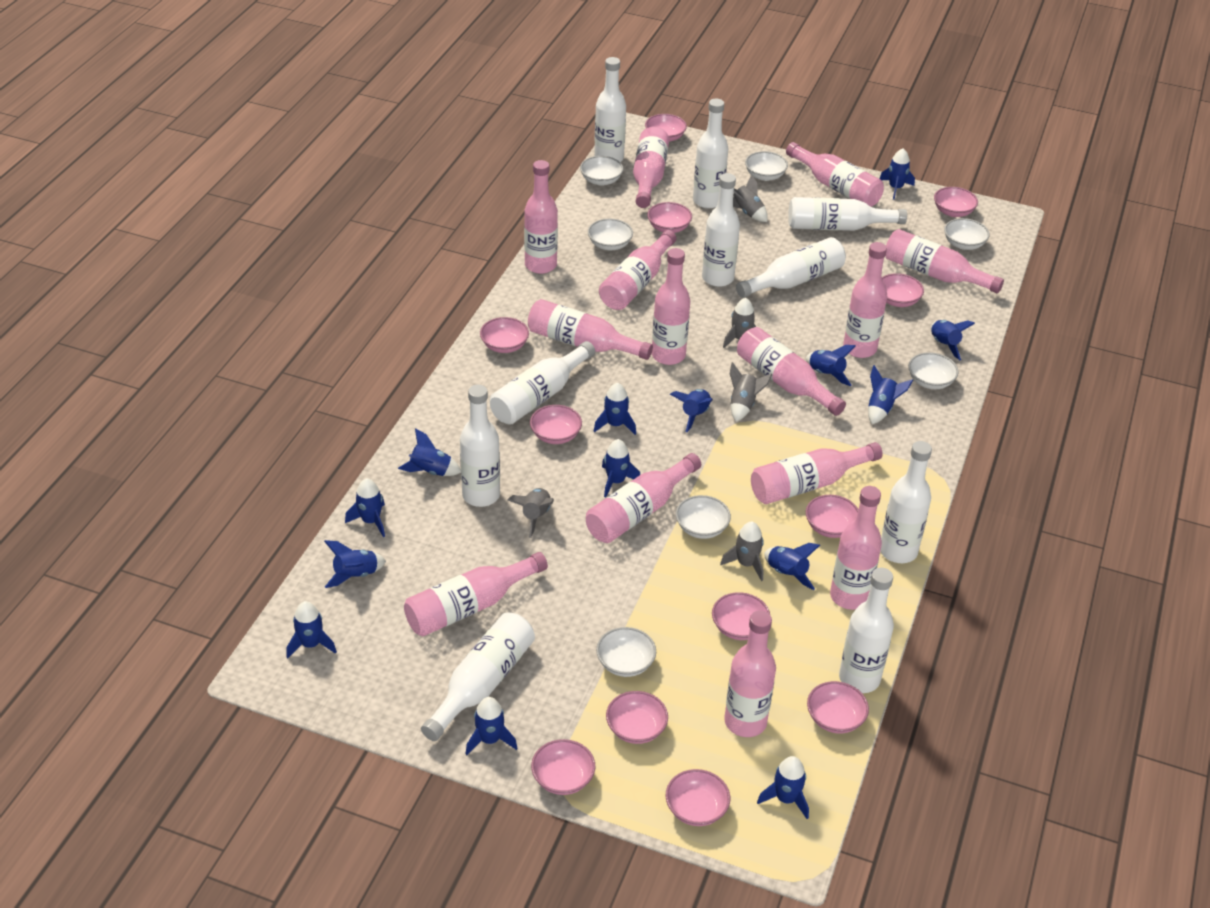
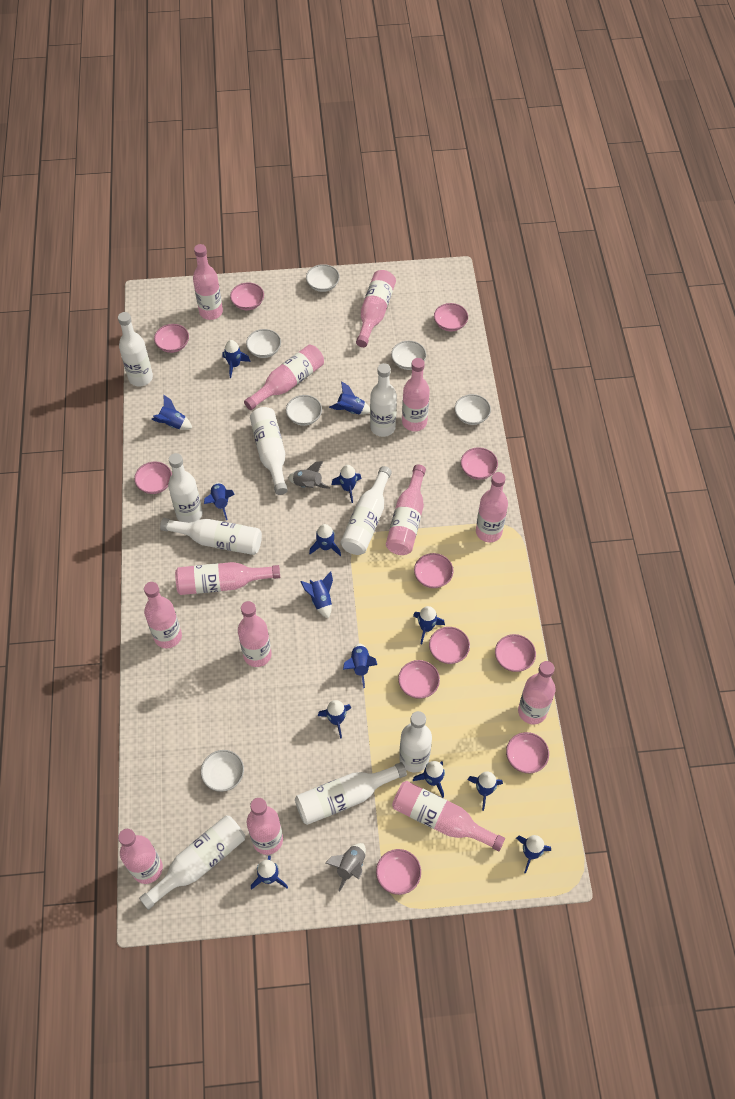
grey rocket: [508,488,554,538] [720,522,764,581] [723,298,756,348] [730,362,772,422] [733,174,768,222] = 5 -> [288,461,330,489] [326,843,366,891] = 2
pink bottle: [404,552,548,636] [524,160,558,274] [528,299,653,360] [586,453,701,543] [599,230,676,310] [633,127,669,208] [652,248,690,365] [724,610,776,737] [737,327,846,416] [751,442,883,504] [786,142,884,207] [830,486,882,610] [843,242,887,358] [886,229,1004,293] = 14 -> [118,829,163,884] [144,582,182,648] [175,562,280,595] [193,244,223,320] [238,601,272,667] [244,345,324,410] [247,798,283,855] [356,270,396,347] [386,465,426,555] [392,781,505,852] [402,358,430,431] [476,472,508,542] [518,661,556,725] = 13
pink bowl: [480,317,529,353] [530,405,582,444] [531,739,595,795] [606,691,668,744] [645,114,687,142] [647,202,692,233] [665,769,730,826] [712,592,770,640] [806,495,858,538] [807,681,869,734] [882,273,924,307] [934,187,978,217] = 12 -> [134,462,172,494] [154,324,189,353] [230,282,264,310] [376,849,421,895] [398,660,440,699] [414,553,454,588] [429,627,470,664] [434,303,468,332] [461,447,498,480] [495,634,536,672] [506,732,549,773] = 11
white bottle: [421,612,535,741] [460,385,500,507] [490,341,595,425] [594,57,626,162] [693,98,728,209] [702,173,740,287] [736,237,846,298] [788,197,907,231] [839,568,894,693] [880,441,932,563] = 10 -> [118,312,153,387] [139,815,245,910] [160,518,262,555] [168,453,203,523] [250,407,288,495] [295,762,407,825] [340,466,392,555] [370,363,397,437] [399,711,432,772] = 9
white bowl: [580,156,623,186] [588,219,633,250] [596,627,656,677] [676,495,731,539] [745,151,788,181] [908,352,959,389] [944,218,990,250] = 7 -> [201,750,244,792] [246,329,281,358] [286,395,322,426] [306,264,340,292] [391,341,426,370] [455,394,491,425] = 6

